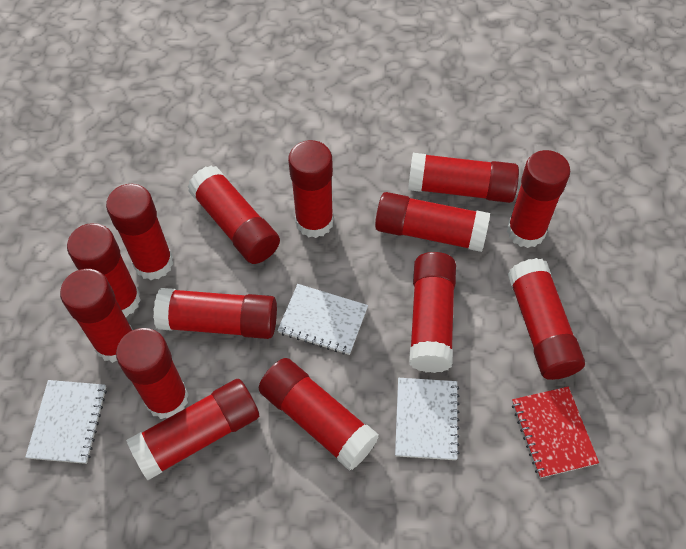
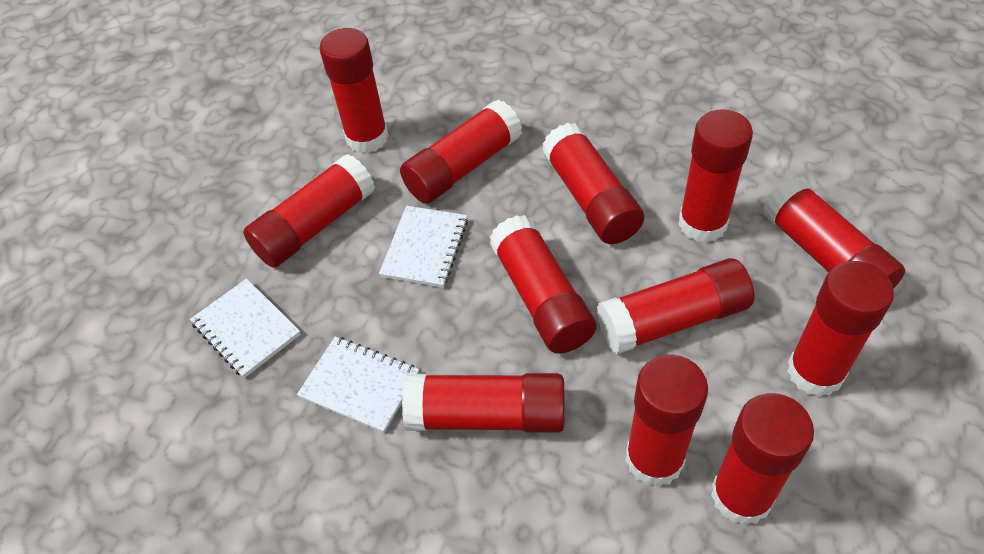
red glue stick: [60,269,133,363] [67,223,141,317] [106,184,173,280] [116,328,189,419] [126,379,259,481] [153,288,277,339] [188,165,280,264] [259,358,379,471] [288,140,334,238] [375,192,490,252] [408,153,519,203] [409,252,456,373] [507,150,570,248] [508,258,585,380] = 14 -> [243,154,375,268] [319,28,389,153] [400,99,522,204] [402,373,565,433] [489,215,596,354] [542,123,644,244] [597,258,754,354] [625,354,708,487] [678,109,753,243] [711,393,814,526] [762,177,905,289] [787,261,894,397] = 12
red notebook: [512,387,599,478] = 1 -> none = 0

